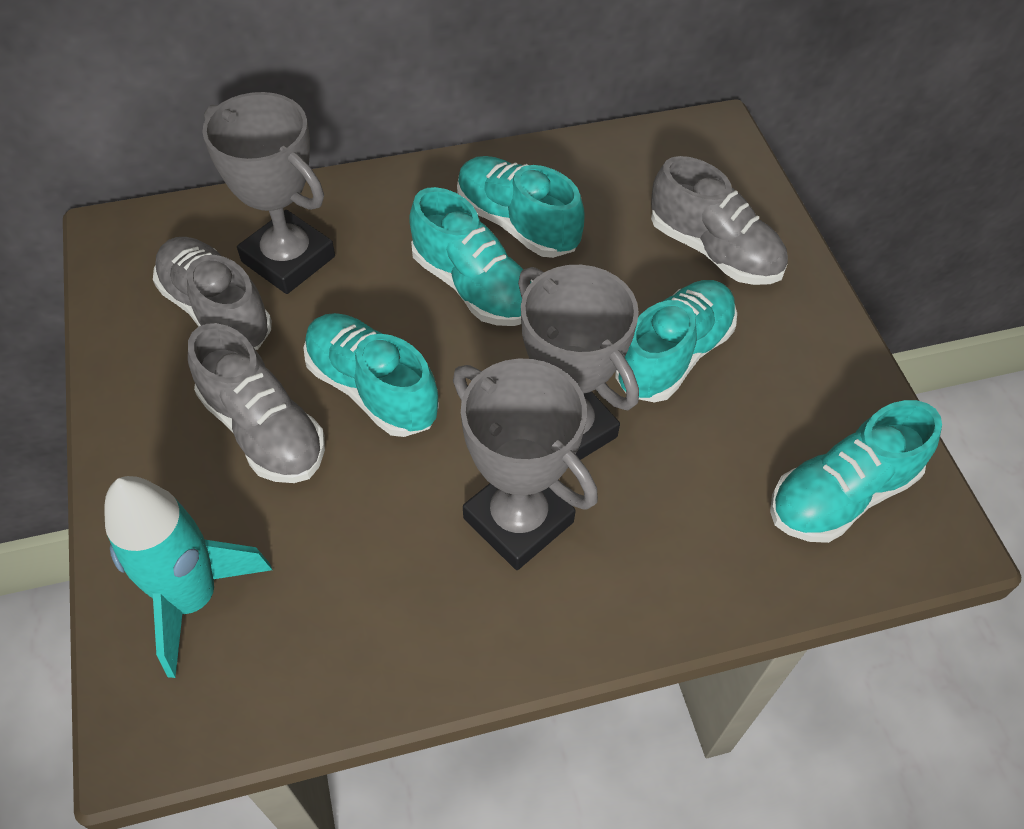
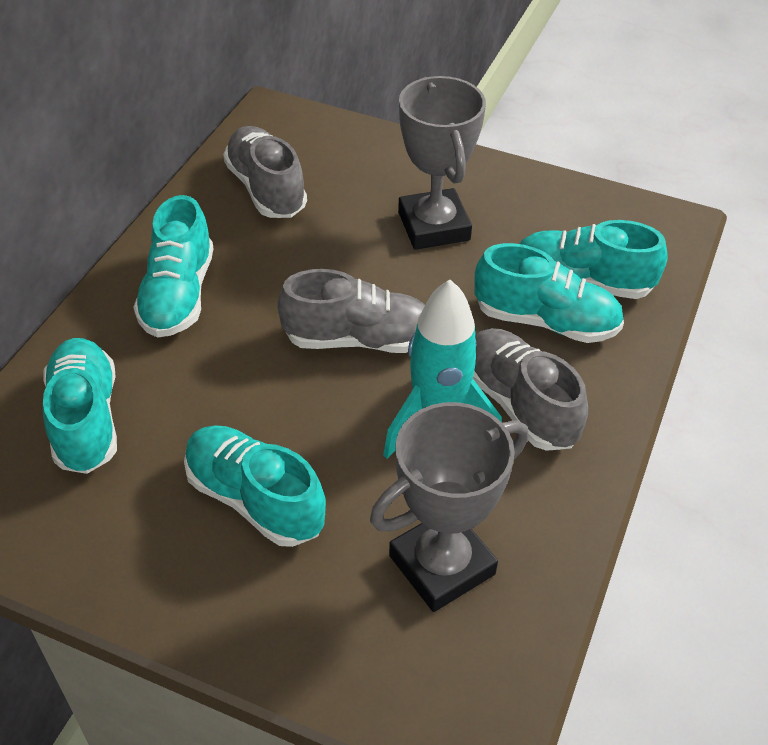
grey trophy: [203,92,335,294] [453,359,598,570] [518,265,639,460] = 3 -> [370,402,528,612] [398,76,486,250] = 2

